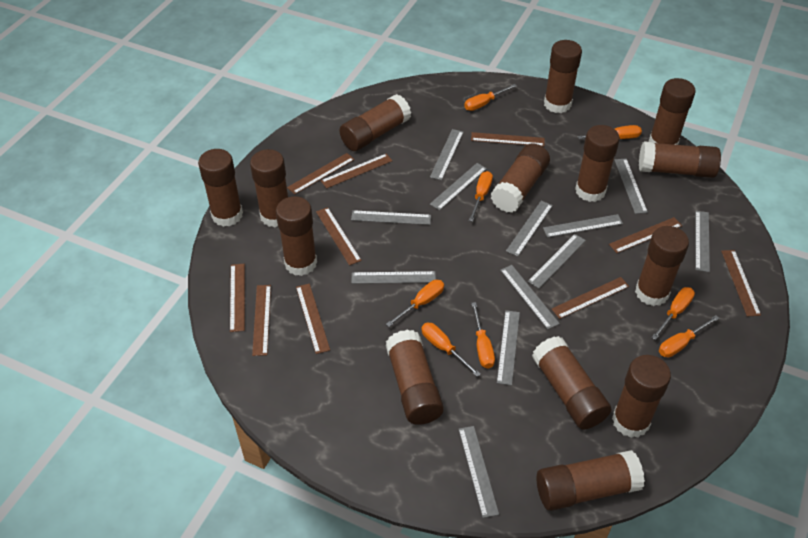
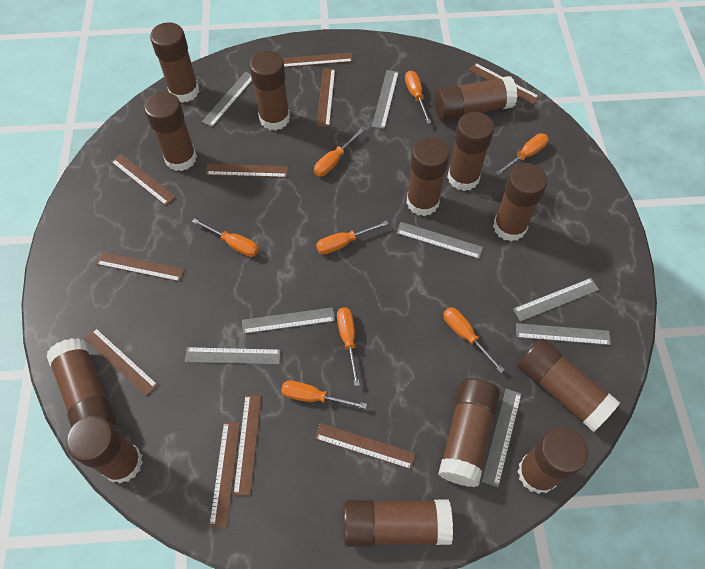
brown glue stick: [198,149,243,227] [250,149,288,227] [276,196,317,276] [339,94,411,151] [385,330,444,425] [491,143,550,213] [532,336,611,430] [536,450,645,511] [544,40,582,113] [575,125,620,202] [612,355,671,438] [635,226,689,306] [639,141,721,178] [648,78,695,145] = 14 -> [46,338,116,427] [66,416,143,483] [144,92,197,171] [150,22,199,103] [249,50,290,131] [344,499,453,547] [406,137,450,216] [434,76,517,121] [438,378,500,487] [447,112,494,191] [493,163,548,241] [517,427,588,494] [518,339,620,432] = 13
grey ruler: [351,210,431,225] [351,271,436,284] [430,129,464,180] [430,163,487,210] [459,426,499,518] [497,310,520,385] [500,265,560,329] [506,201,553,256] [528,234,586,288] [543,214,623,238] [614,159,648,214] [695,211,710,272] = 12 -> [185,347,281,364] [202,72,252,127] [242,307,335,334] [372,70,399,129] [396,222,483,259] [482,389,522,487] [513,278,599,322] [516,323,611,345] = 8

